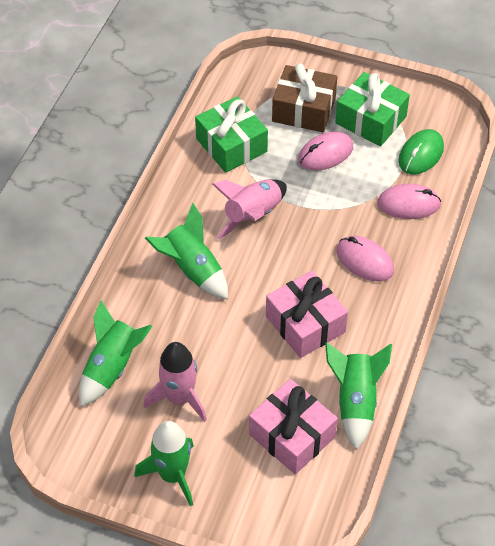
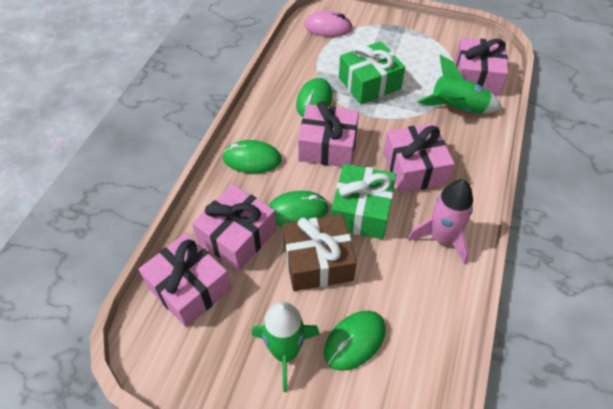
green mouse: [399,129,444,174] = 1 -> [222,140,282,173] [268,191,329,227] [296,78,332,117] [324,311,386,371] = 4
green rocket: [79,301,152,407] [134,421,194,506] [145,203,228,299] [325,342,392,450] = 4 -> [252,301,320,392] [417,55,503,114] = 2
pink gift: [249,379,338,474] [266,271,348,358] = 2 -> [138,233,231,327] [192,184,276,271] [298,101,359,167] [383,123,455,193] [455,38,508,95] = 5
pink mouse: [298,131,353,171] [336,236,394,281] [377,184,441,219] = 3 -> [304,10,352,37] = 1
pink rocket: [144,342,207,422] [212,179,287,239] = 2 -> [407,179,473,264] = 1

